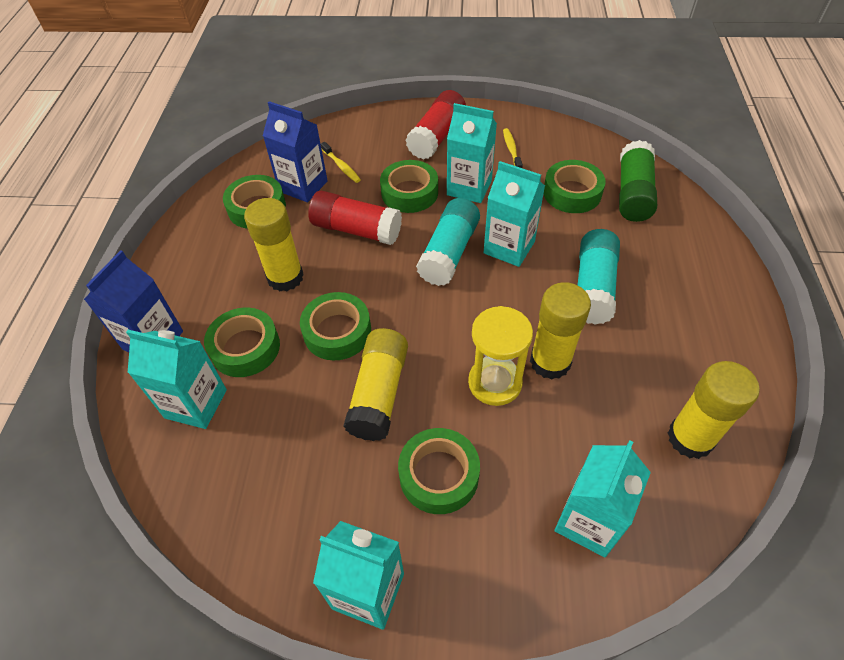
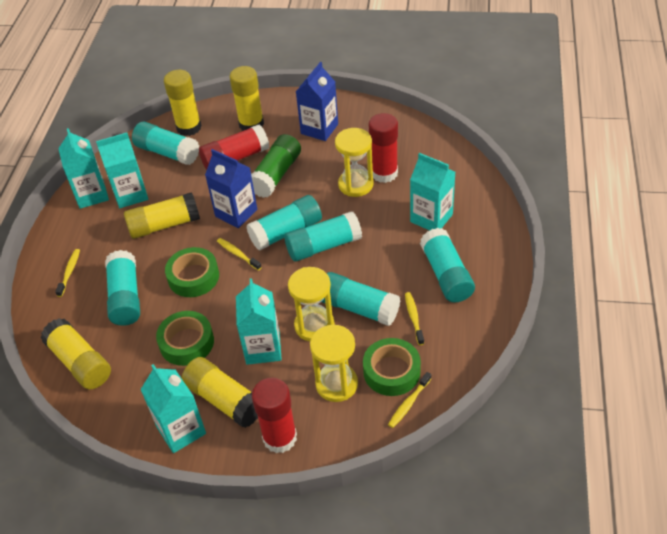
green tape: [204,307,280,377] [223,175,286,229] [300,292,371,361] [380,160,438,213] [398,428,480,514] [544,160,606,213] = 6 -> [156,311,214,366] [165,247,219,297] [363,338,421,396] = 3
red glue stick: [308,191,402,245] [406,90,466,160] = 2 -> [199,124,269,170] [252,378,297,453] [369,113,398,183] = 3
turquoise glue stick: [416,198,480,286] [578,229,620,325] = 2 -> [105,250,140,326] [132,122,199,165] [246,195,322,251] [284,211,362,261] [321,272,400,326] [420,228,475,303] = 6
yellow glue stick: [244,198,304,291] [343,328,408,441] [530,282,591,380] [668,361,760,459] = 4 -> [40,318,111,389] [124,192,200,239] [164,70,202,136] [182,357,258,428] [230,66,264,131] = 5
yellow hourglass: [468,306,533,406] = 1 -> [288,267,335,342] [310,325,358,402] [335,128,374,197] = 3
yellow toothbrush: [321,142,361,183] [503,128,523,168] = 2 -> [55,249,80,297] [217,238,262,271] [388,372,432,428] [405,292,424,345] = 4

